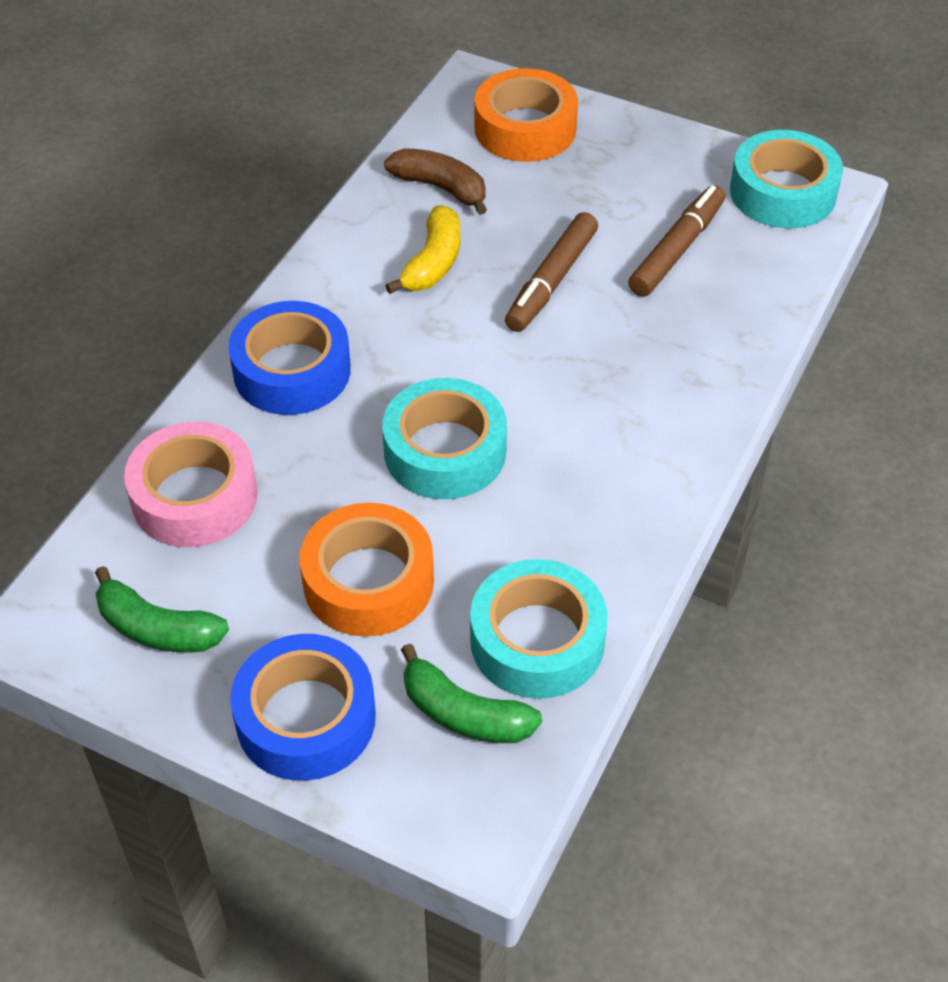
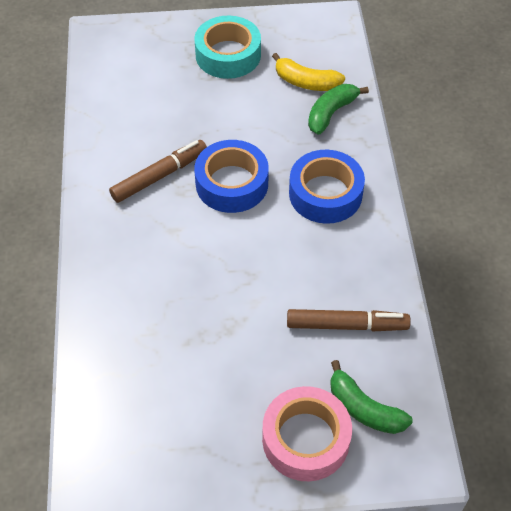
brown banana: [384,148,487,215] = 1 -> none = 0
orange tape: [300,503,434,636] [475,68,578,162] = 2 -> none = 0
turquoise tape: [382,378,507,499] [470,559,608,699] [730,130,843,229] = 3 -> [194,16,261,79] = 1

